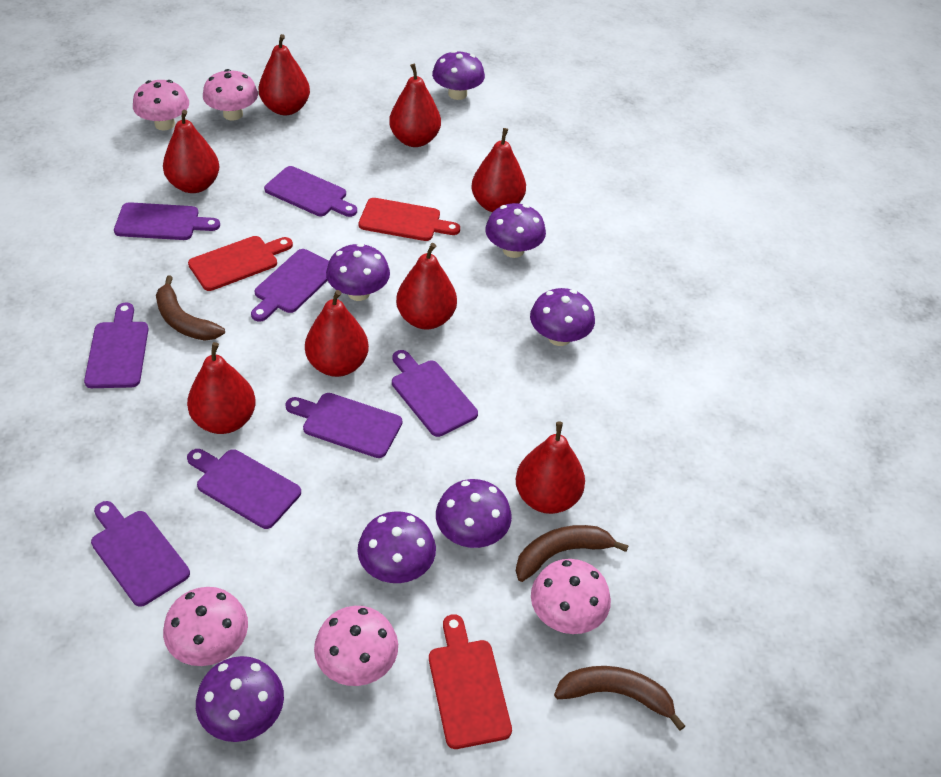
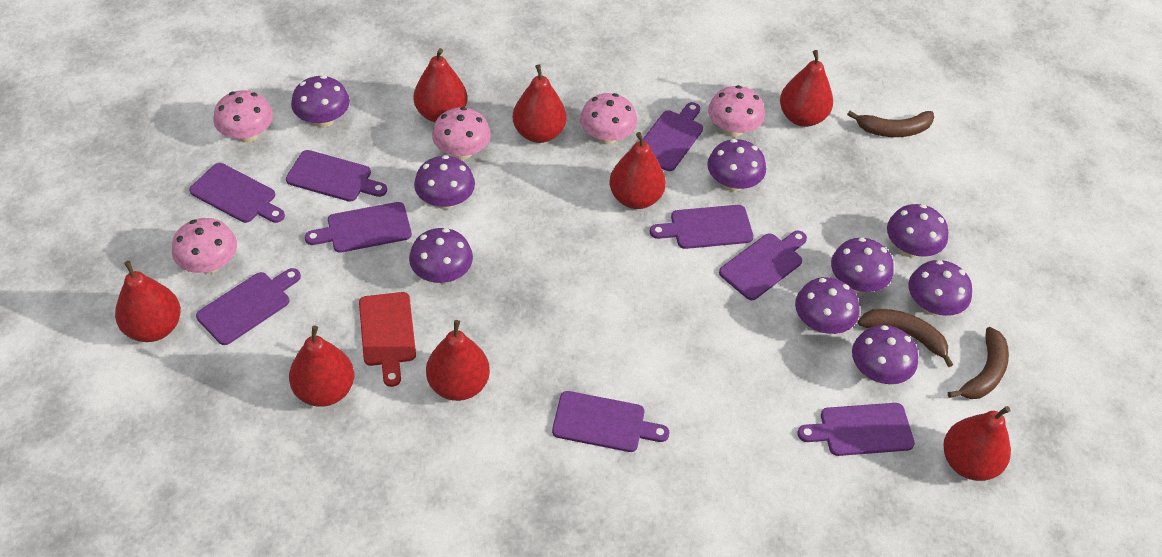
purple cutting board: [84,303,149,388] [91,501,190,607] [114,202,220,240] [187,449,301,529] [251,249,329,322] [264,166,357,217] [285,393,402,458] [392,350,478,437] = 8 -> [189,163,285,223] [196,268,301,345] [286,150,387,202] [305,202,412,253] [552,391,669,452] [643,102,703,171] [650,205,754,249] [719,231,807,300] [797,403,915,456] = 9
purple mushroom: [196,656,284,742] [326,243,390,301] [357,511,436,583] [432,50,485,100] [436,479,512,548] [485,203,546,258] [530,288,595,346] = 7 -> [291,75,350,128] [409,228,473,283] [414,155,475,209] [707,139,766,192] [795,277,859,334] [831,237,894,292] [852,325,918,384] [887,204,948,258] [908,260,972,316] = 9
red cutting board: [188,236,293,291] [359,198,460,241] [429,614,512,749] = 3 -> [359,292,416,387] = 1

